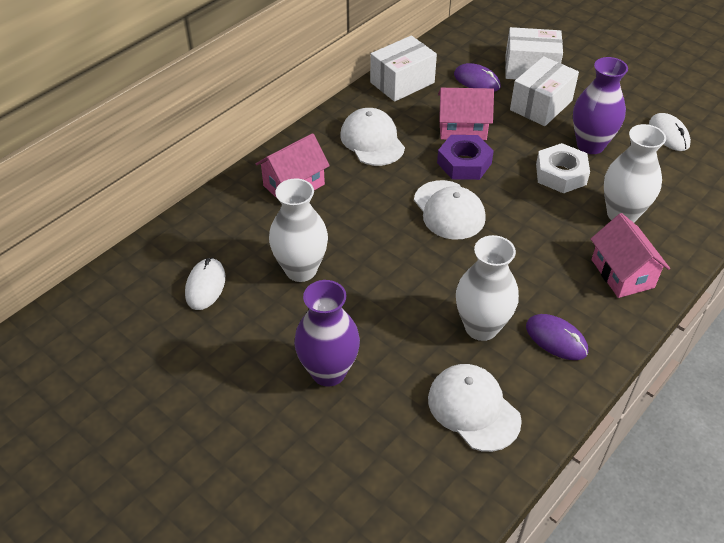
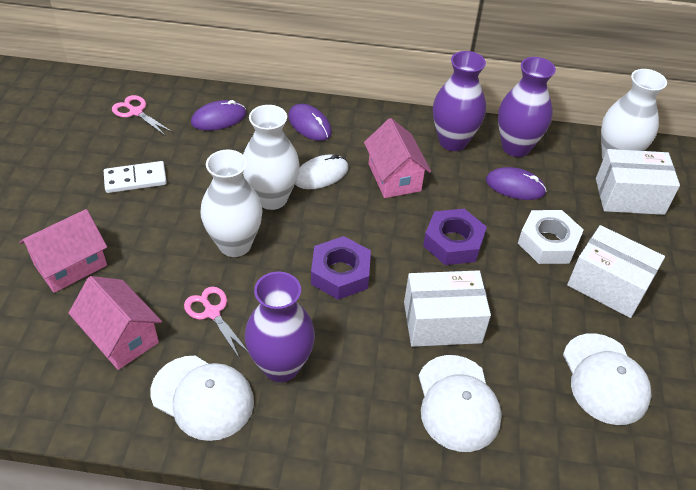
pink scissors: none = 0 -> [112,95,173,136] [184,286,249,359] = 2
purple mouse: [454,63,501,92] [526,314,588,360] = 2 -> [191,100,246,131] [288,104,332,141] [486,167,547,200] = 3
purple nut: [437,135,494,180] = 1 -> [311,236,371,300] [423,209,487,265] = 2
purple vase: [294,280,360,387] [573,57,628,154] = 2 -> [245,272,315,382] [433,51,486,151] [498,57,556,157] = 3
white domino: none = 0 -> [104,161,167,193] = 1
white mouse: [185,258,225,310] [649,113,691,151] = 2 -> [295,154,349,189] = 1

